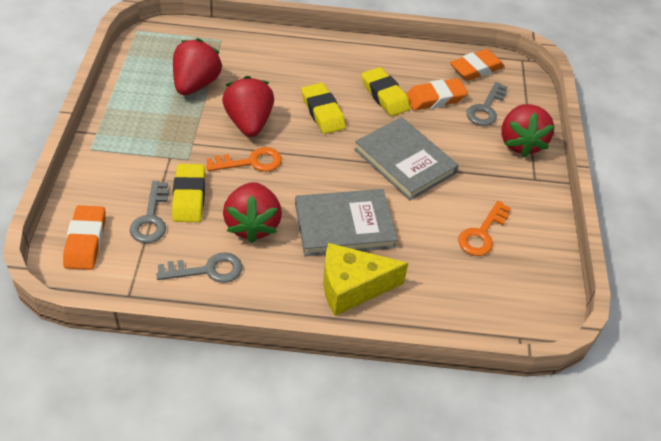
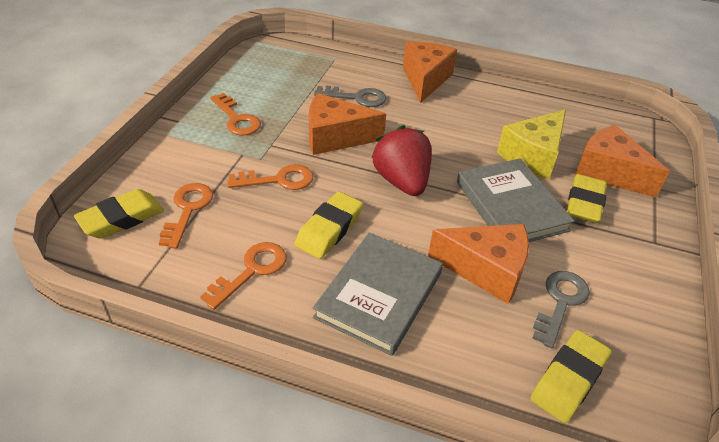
grey key: [130,181,169,243] [156,252,242,283] [467,82,508,126] = 3 -> [314,86,386,107] [532,271,590,348] = 2
orange cheese: none = 0 -> [309,93,386,155] [403,42,457,103] [428,224,529,304] [575,125,670,197] = 4
orange eraser: [63,205,106,270] [406,78,468,111] [450,49,505,81] = 3 -> none = 0
orange key: [206,147,282,172] [458,201,511,256] = 2 -> [159,183,213,249] [200,242,287,310] [210,93,261,136] [227,164,313,190] = 4
red strawberry: [173,38,223,95] [222,76,274,137] [223,182,282,243] [501,104,554,157] = 4 -> [372,125,432,196] = 1
yellow eraser: [172,164,205,222] [301,83,346,134] [361,67,410,116] = 3 -> [74,189,164,239] [295,192,363,259] [530,330,612,423] [567,174,607,223] = 4

